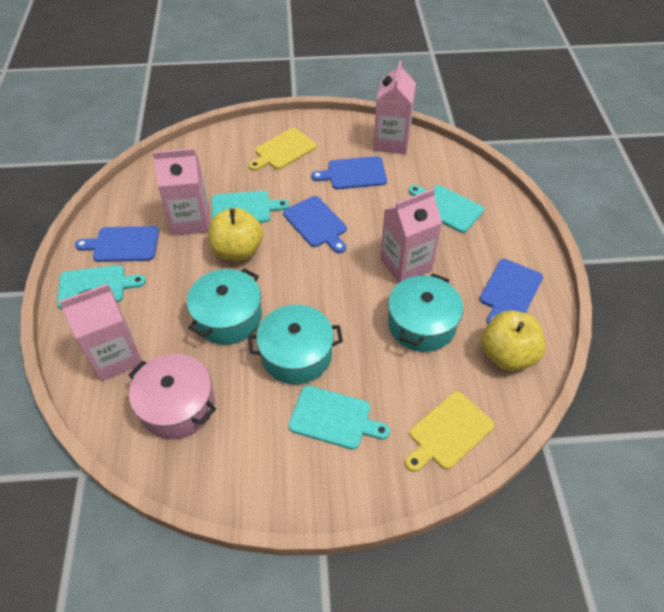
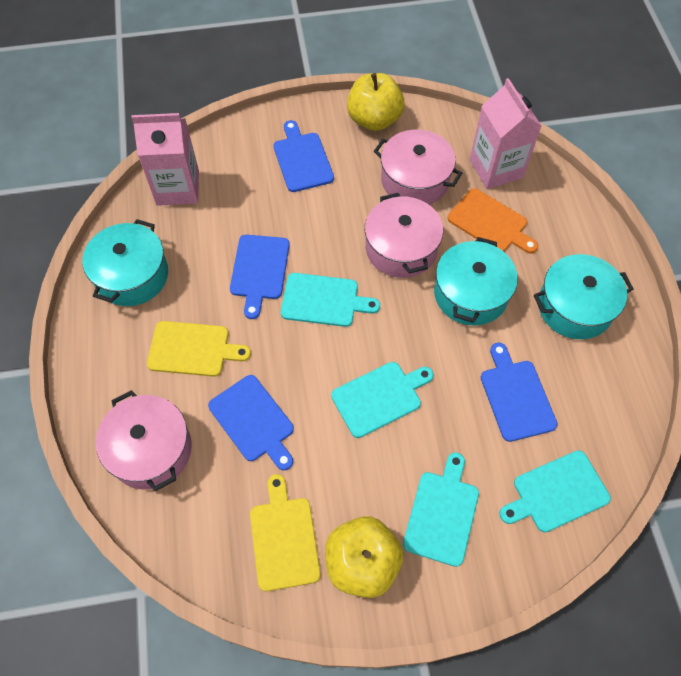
orange cutting board: none = 0 -> [447,188,538,253] = 1
pink carton: [59,283,142,381] [153,148,209,236] [373,61,416,154] [380,188,442,283] = 4 -> [131,113,199,206] [470,78,541,189] = 2
pink pot: [129,354,216,439] = 1 -> [96,390,192,491] [365,193,443,278] [374,130,462,205] = 3

